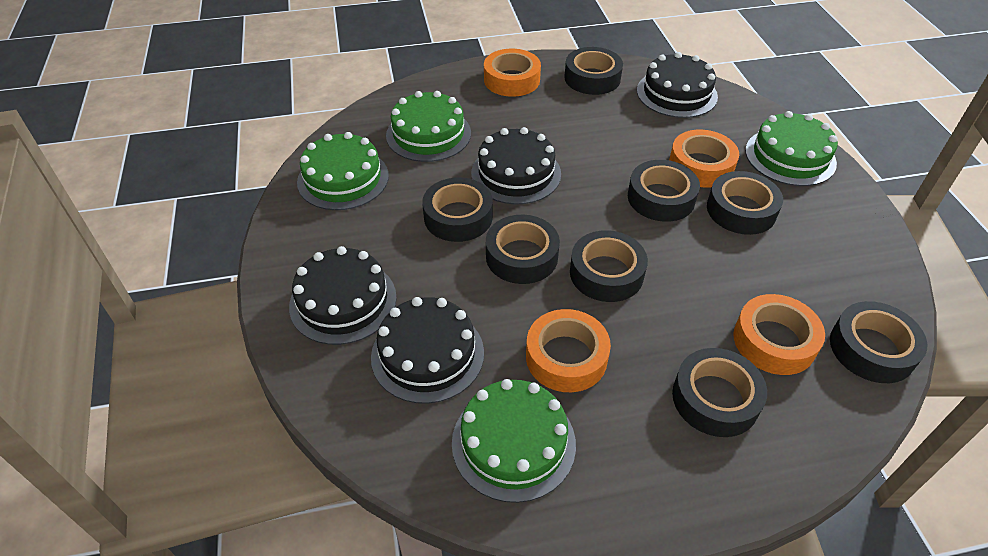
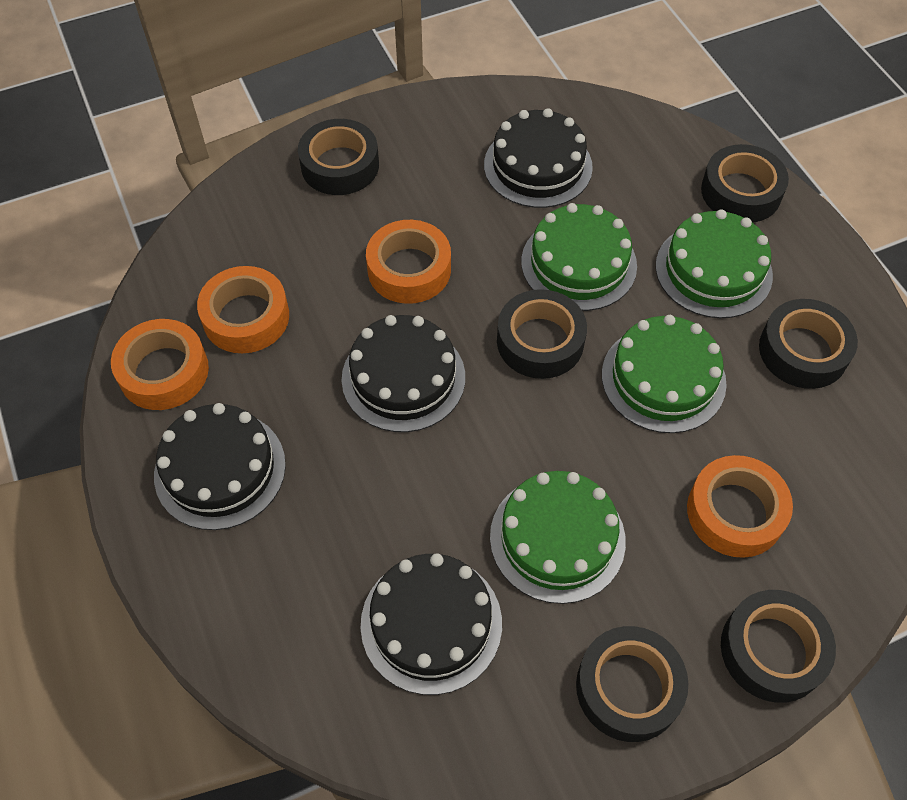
black tape: [422,177,493,242] [486,215,560,284] [564,47,623,95] [570,230,648,302] [628,160,700,222] [672,348,767,437] [707,171,783,235] [830,301,927,383] = 8 -> [298,119,379,195] [497,289,587,379] [576,626,689,742] [701,144,789,223] [721,590,836,703] [759,299,858,389] = 6

